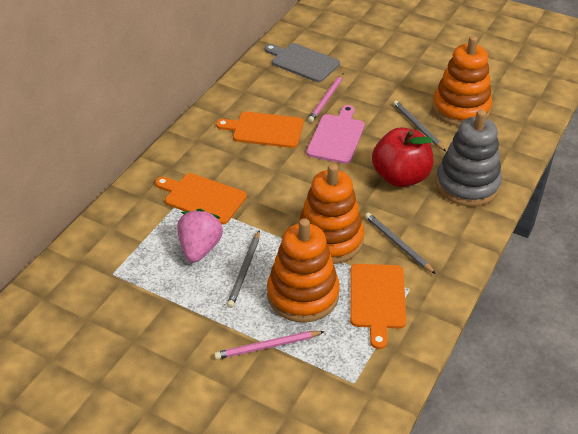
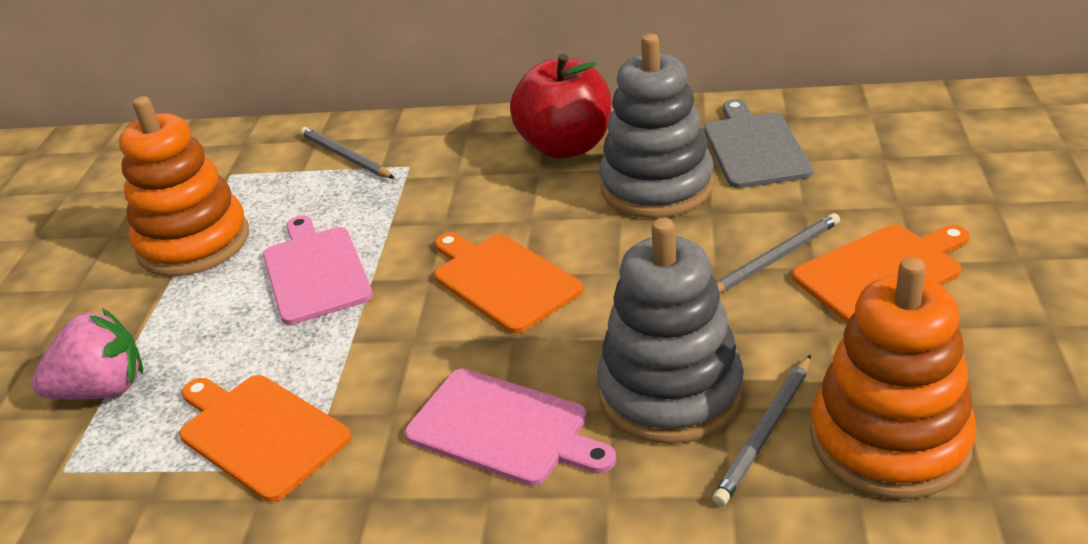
grey stacking toy: [436,110,502,207] = 1 -> [597,218,744,444] [599,34,714,218] = 2
orange stacking toy: [267,218,340,323] [297,164,364,264] [432,36,492,126] = 3 -> [119,96,249,277] [810,257,977,499] = 2
pink cutting board: [306,105,365,164] = 1 -> [263,215,373,325] [405,369,616,486] = 2
pink pencil: [214,331,325,360] [308,73,344,122] = 2 -> none = 0

